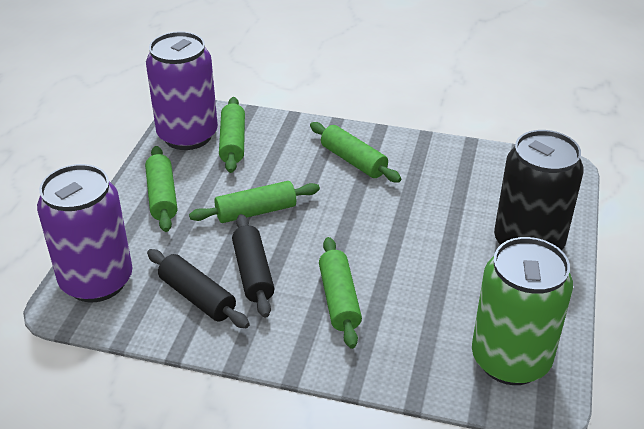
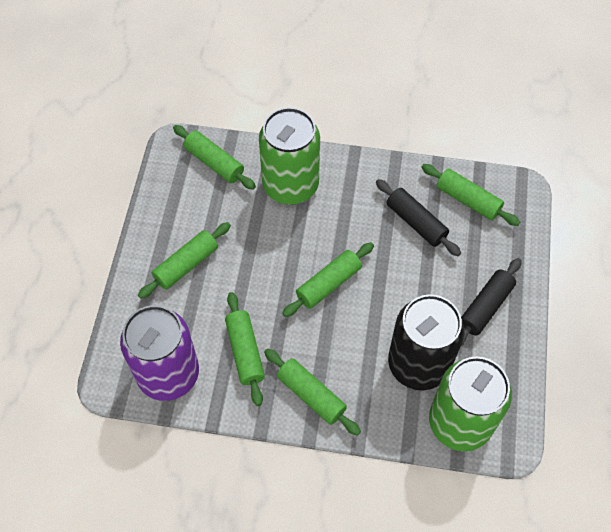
green can: [472,237,573,385] = 1 -> [259,107,320,205] [429,357,512,452] = 2
green rolling pin: [145,146,177,232] [189,181,320,223] [219,97,245,173] [310,122,401,182] [319,237,362,349] = 5 -> [138,222,231,299] [173,125,256,190] [225,292,265,406] [264,349,361,436] [282,242,374,317] [421,164,520,226] = 6
purple can: [37,164,132,302] [146,31,218,150] = 2 -> [120,305,199,401] = 1

